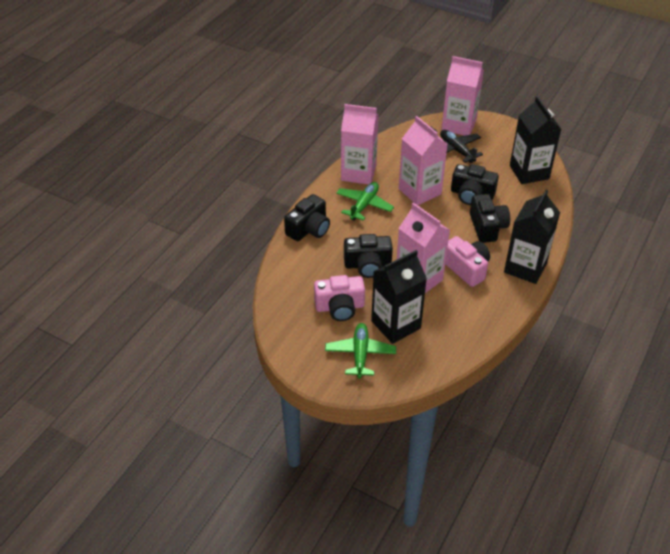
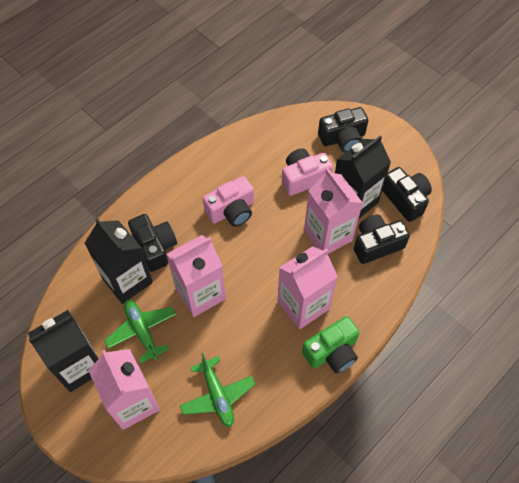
black plane: [440,130,483,163] = 1 -> none = 0
green camera: none = 0 -> [302,316,359,374] = 1

